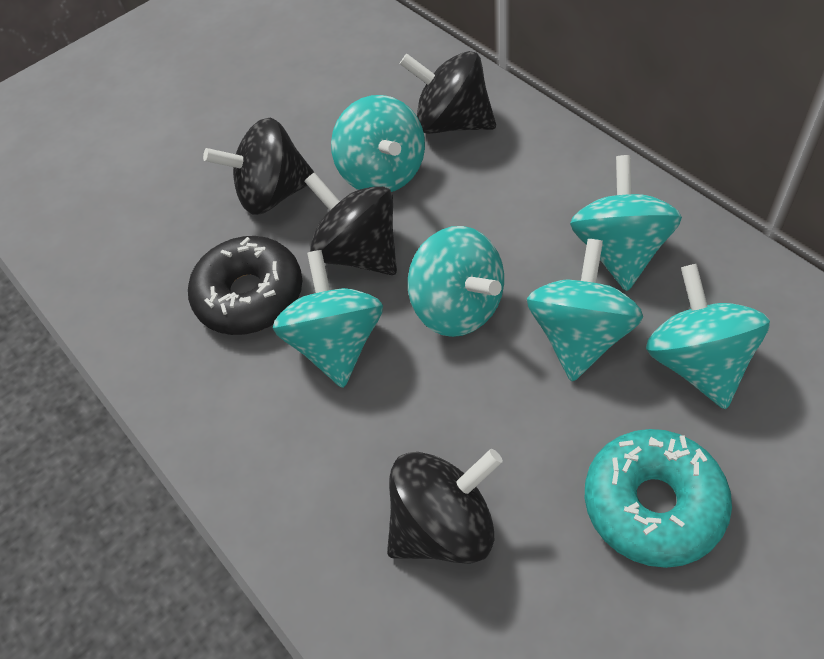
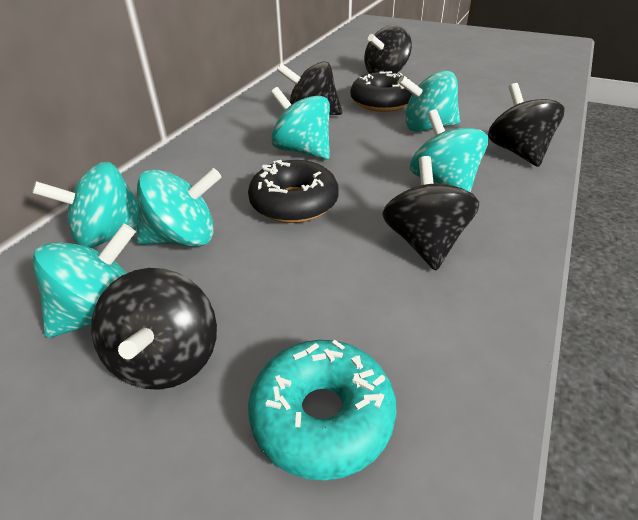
black donut: [188,236,302,335] = 1 -> [248,160,339,223] [350,71,412,112] = 2
black spinning top: [203,118,314,215] [304,172,397,275] [387,449,503,564] [400,51,496,134] = 4 -> [91,268,217,390] [277,61,342,115] [364,25,412,74] [382,156,479,270] [488,83,565,167] = 5

